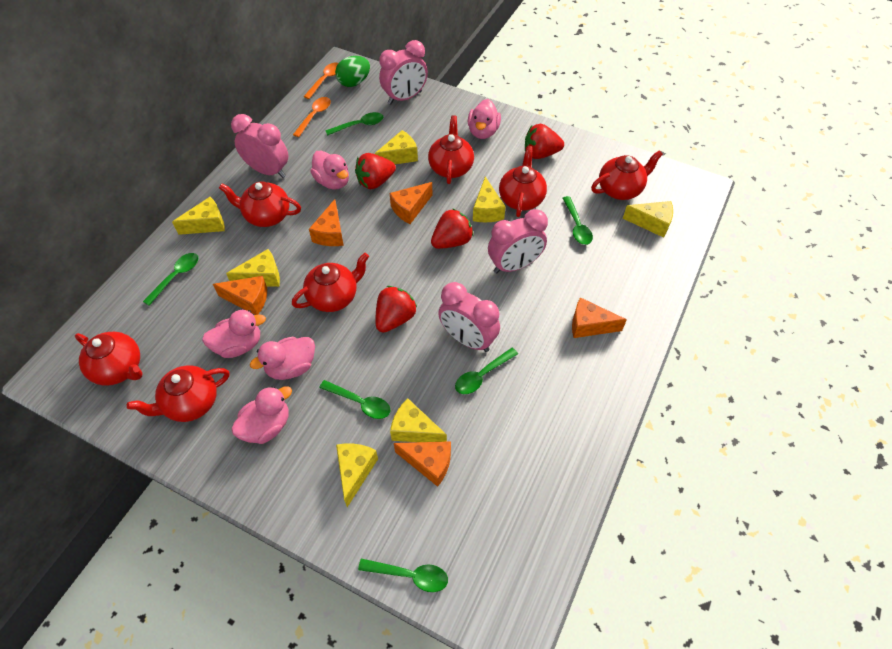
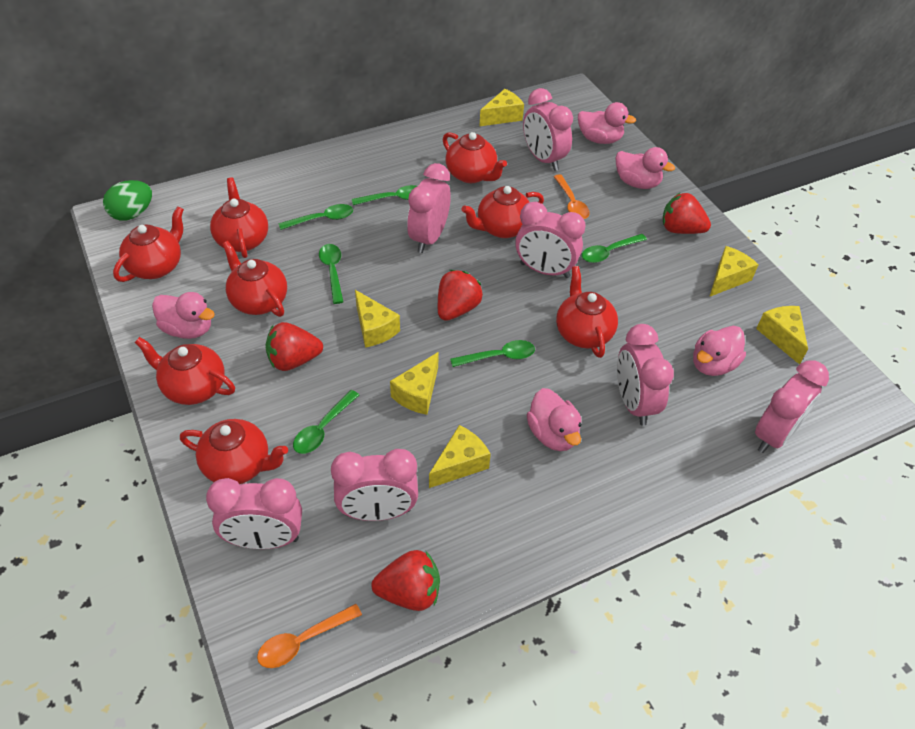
orange cheese: [213,276,267,315] [309,199,344,246] [389,182,432,224] [394,441,451,487] [572,297,627,338] = 5 -> none = 0
pink clock: [231,114,288,178] [379,40,428,104] [438,282,500,352] [488,209,548,273] = 4 -> [206,478,302,549] [331,449,418,521] [407,163,451,253] [515,202,586,278] [523,88,573,171] [617,324,674,426] [755,361,829,453] = 7
red teapot: [75,332,142,386] [127,365,229,422] [219,182,301,227] [292,253,369,312] [428,115,474,184] [499,146,547,217] [591,150,663,200] = 7 -> [113,206,184,282] [134,337,235,405] [180,419,288,484] [210,178,268,258] [222,241,287,317] [443,132,507,183] [461,186,544,238] [556,266,618,358] = 8
yellow cheese: [172,197,225,235] [226,249,280,287] [336,444,378,507] [375,130,418,164] [390,399,447,442] [473,177,506,222] [623,201,673,238] = 7 -> [355,290,400,348] [390,352,439,415] [429,425,491,488] [479,89,524,126] [709,246,759,297] [756,306,808,365] = 6

